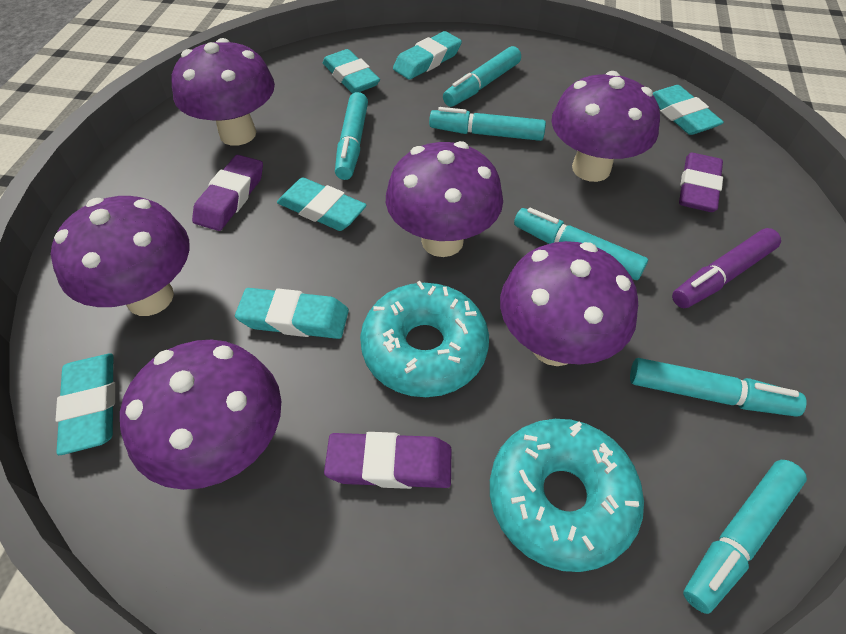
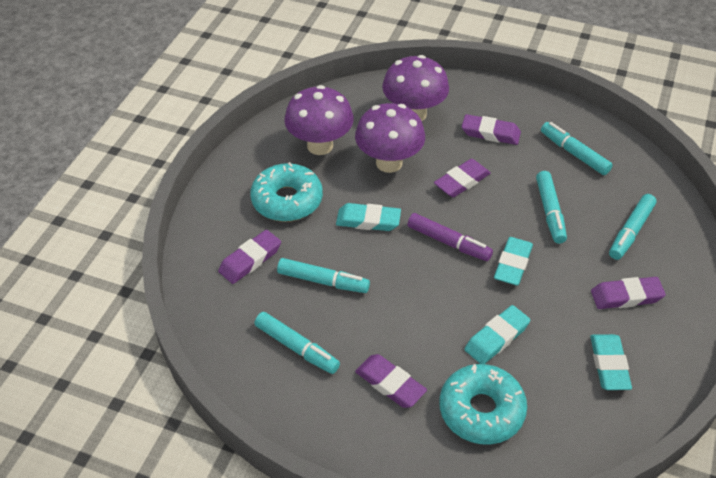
purple eraser: [192,155,263,231] [324,432,451,489] [679,153,723,212] = 3 -> [218,230,281,284] [355,354,427,408] [434,159,491,197] [462,114,521,145] [591,277,666,309] = 5
purple mushroom: [51,196,190,316] [120,340,281,490] [172,38,275,146] [386,141,503,257] [500,241,638,366] [551,71,660,182] = 6 -> [284,85,354,155] [355,103,425,173] [382,55,449,121] = 3
turquoise eraser: [55,353,115,455] [235,288,349,339] [277,178,367,231] [323,49,380,94] [393,31,462,80] [653,85,724,135] = 6 -> [336,203,401,231] [465,305,530,364] [494,237,533,286] [590,334,632,390] = 4
turquoise marker: [335,92,368,180] [429,107,546,141] [443,46,521,107] [514,208,648,280] [630,358,807,417] [683,460,807,614] = 6 -> [254,312,340,374] [277,258,370,293] [536,171,567,244] [541,122,613,175] [609,194,656,260] = 5

